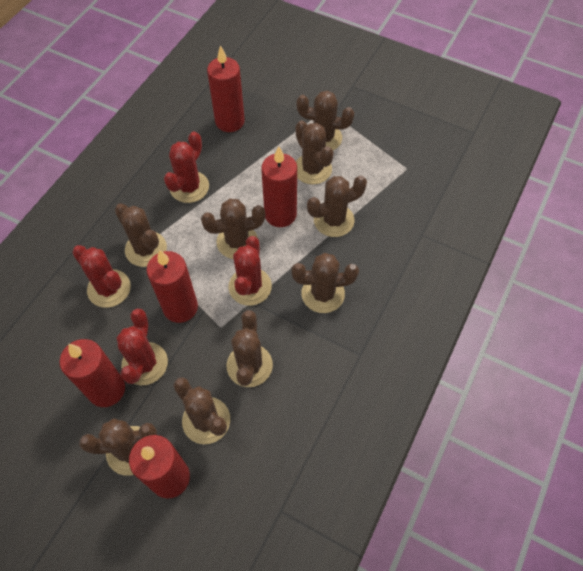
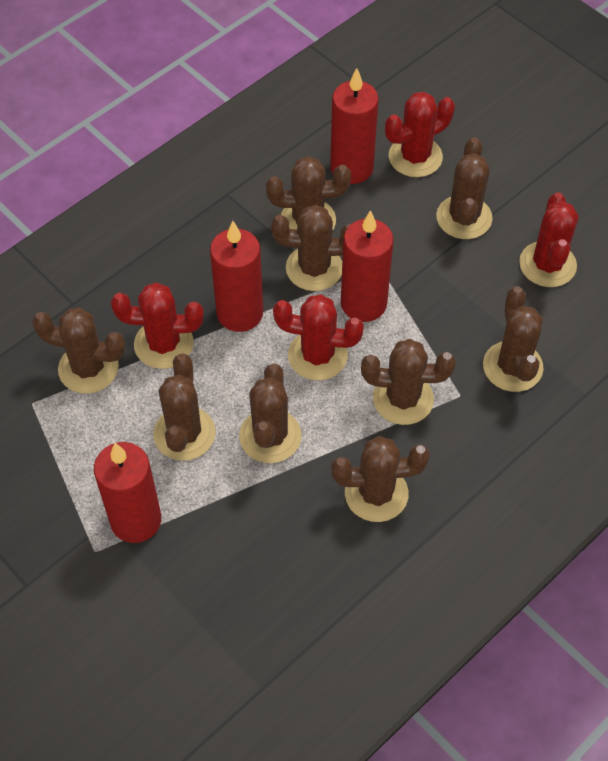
red candle: [59,339,125,407] [129,435,190,499] [147,249,198,323] [207,45,245,132] [261,146,297,227] = 5 -> [94,442,161,543] [210,221,263,332] [330,68,379,184] [341,210,394,322] = 4

